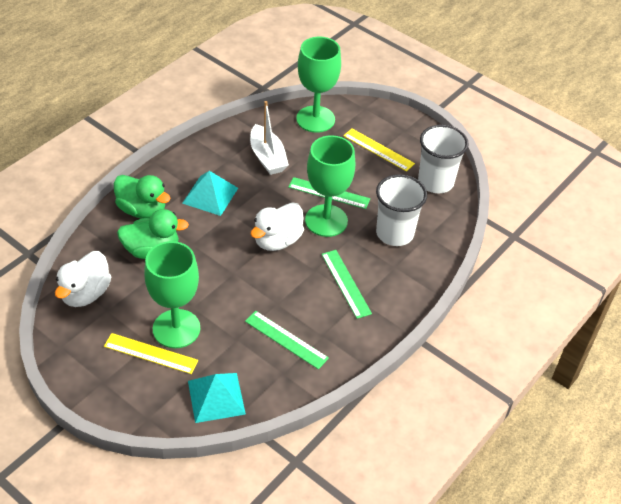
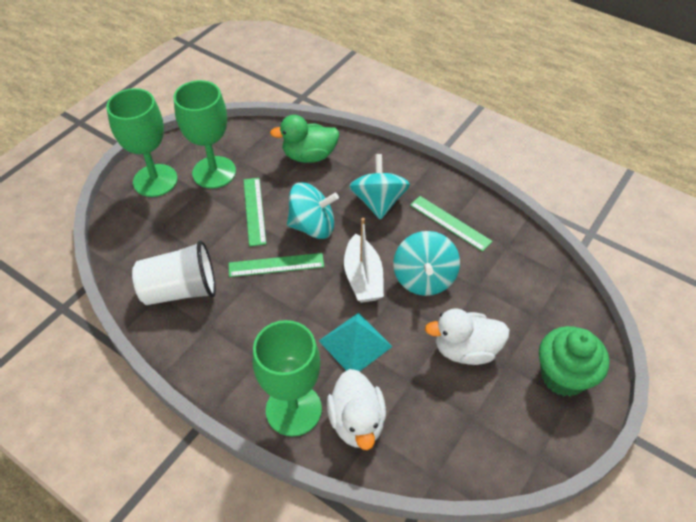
green cupcake: none = 0 -> [539,326,609,397] = 1
green duck: [114,175,171,219] [117,209,189,259] = 2 -> [270,115,339,163] = 1
turquoise pyramid: [182,171,238,216] [188,373,246,423] = 2 -> [319,313,392,372] = 1
turquoise spinning top: none = 0 -> [287,182,339,239] [349,154,410,220] [393,231,460,296] = 3
white cup: [376,174,427,246] [418,125,469,193] = 2 -> [132,241,216,305] = 1
yellow ruler: [104,333,198,374] [343,129,415,172] = 2 -> none = 0

